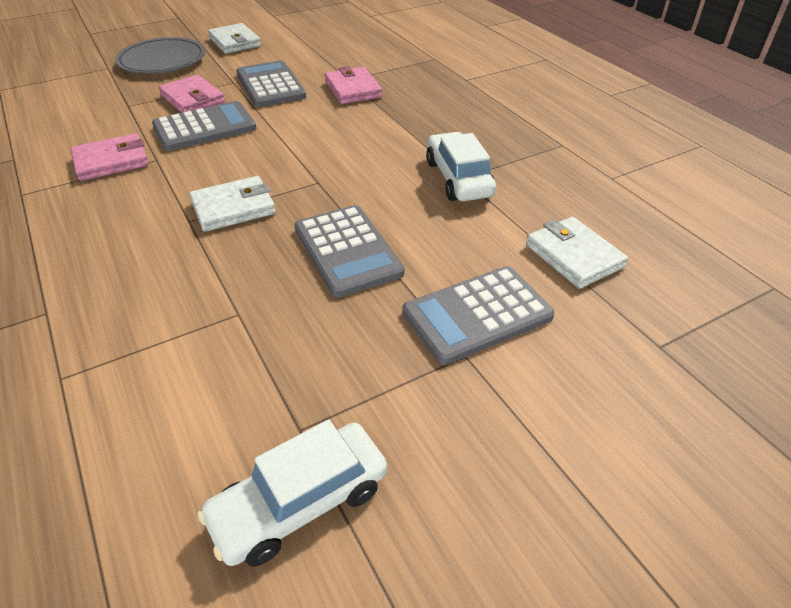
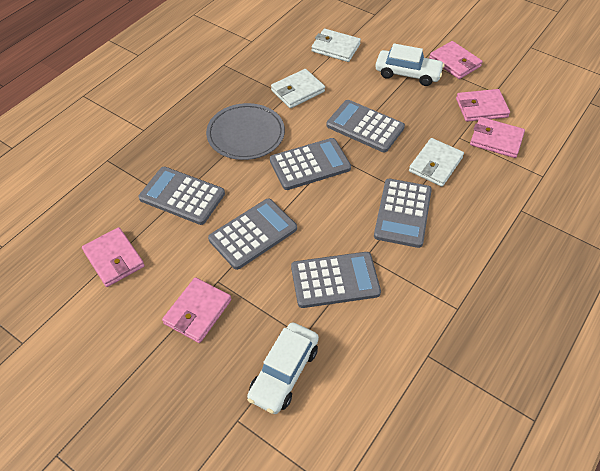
grey calculator: [152,101,256,151] [236,60,306,107] [294,205,404,297] [402,266,554,365] = 4 -> [139,167,225,225] [208,199,297,270] [270,138,351,190] [291,252,381,308] [326,100,405,152] [374,179,432,248] = 6
pink wallet: [71,133,149,181] [158,75,225,113] [325,66,382,104] = 3 -> [82,227,145,287] [162,277,231,343] [429,41,483,79] [456,89,510,122] [470,117,525,158] = 5

